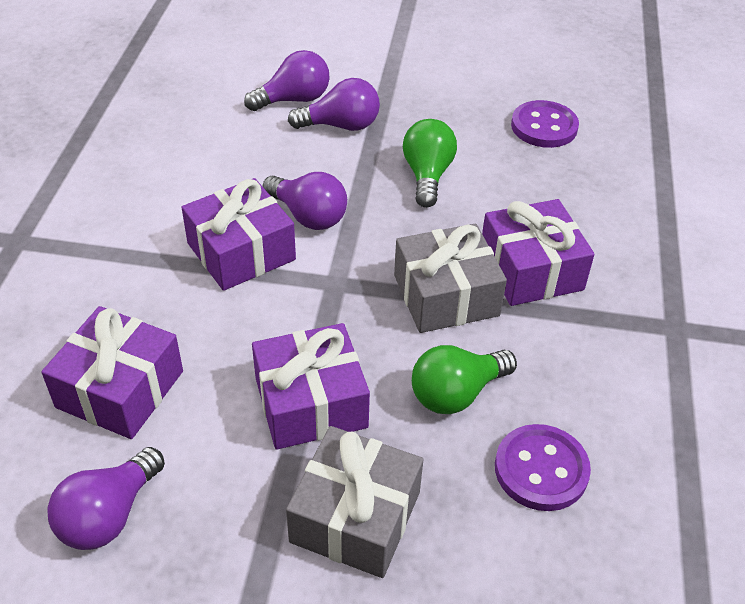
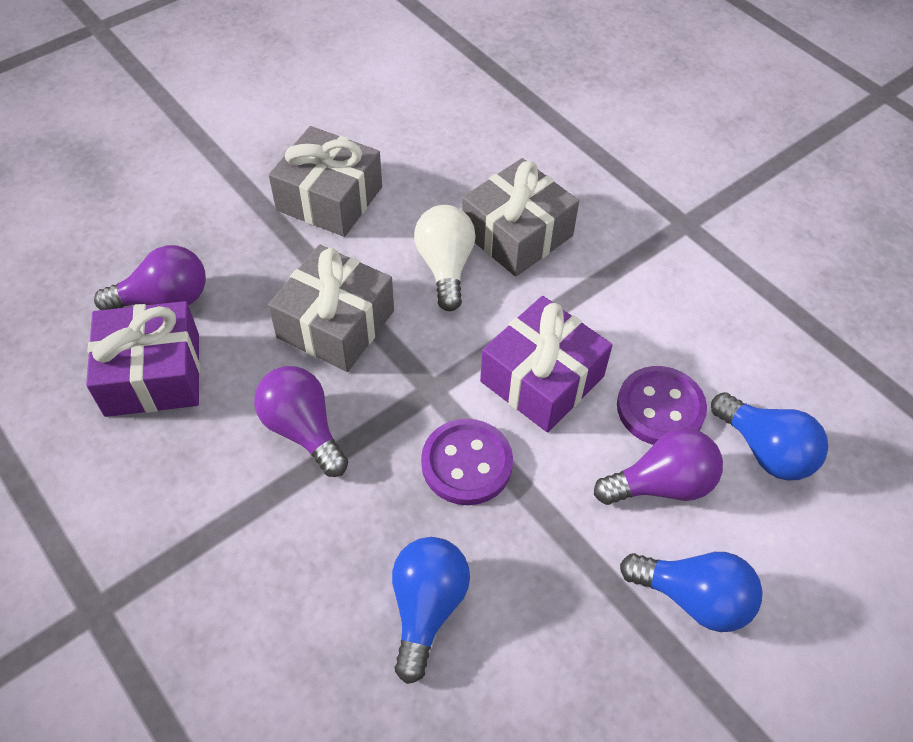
blue light bulb: none = 0 -> [392,537,470,684] [620,552,763,632] [711,392,828,480] = 3
green light bulb: [403,119,457,208] [412,345,517,414] = 2 -> none = 0
grey gift: [286,426,424,578] [394,223,507,333] = 2 -> [268,245,394,372] [269,126,382,237] [462,158,579,277] = 3
purple gift: [41,306,183,439] [181,178,296,291] [252,323,370,450] [482,199,595,306] = 4 -> [86,301,200,417] [480,296,613,432] = 2
purple light bulb: [47,447,165,550] [244,50,330,111] [262,172,347,230] [288,78,380,131] = 4 -> [94,245,206,310] [254,366,348,477] [594,428,723,505] = 3
white light bulb: none = 0 -> [414,205,476,311] = 1

